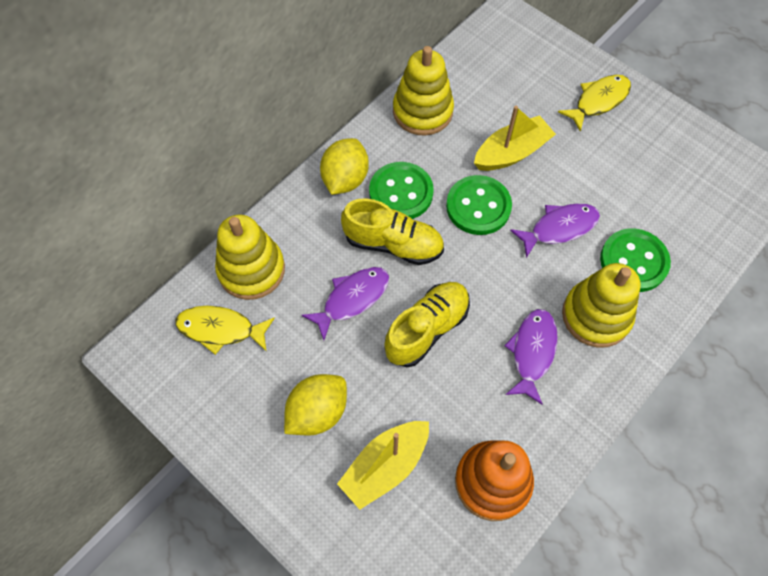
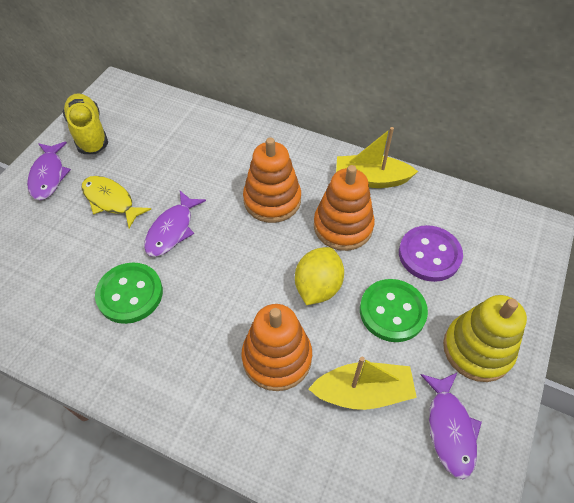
green button: [369,162,434,219] [446,175,512,235] [600,228,671,292] = 3 -> [95,263,163,324] [360,279,428,342] = 2
orange stacking toy: [455,440,534,521] = 1 -> [241,304,312,391] [243,137,301,223] [314,165,375,251] = 3
purple button: none = 0 -> [399,225,463,282] = 1
yellow fish: [175,306,275,355] [558,75,631,132] = 2 -> [81,176,151,228] = 1
yellow lemon: [284,374,347,435] [320,138,369,195] = 2 -> [295,247,344,305] = 1
yellow shoe: [341,198,444,265] [384,282,470,367] = 2 -> [62,93,108,154] = 1
yellow stacking toy: [215,215,285,300] [393,46,454,136] [562,263,641,348] = 3 -> [443,295,527,382] = 1

